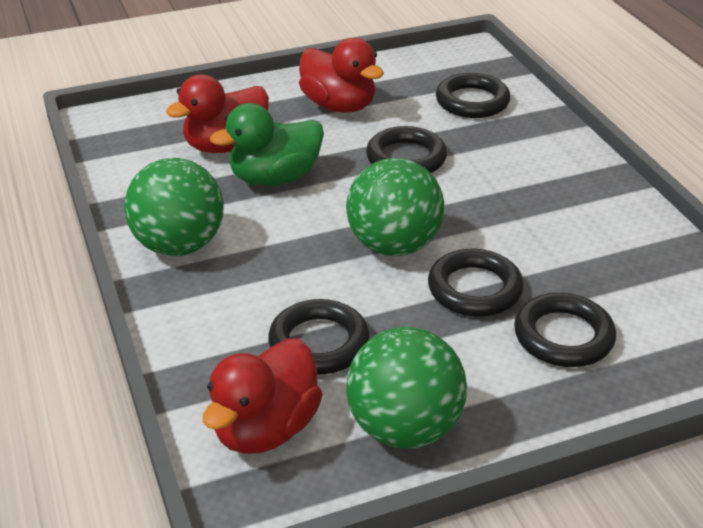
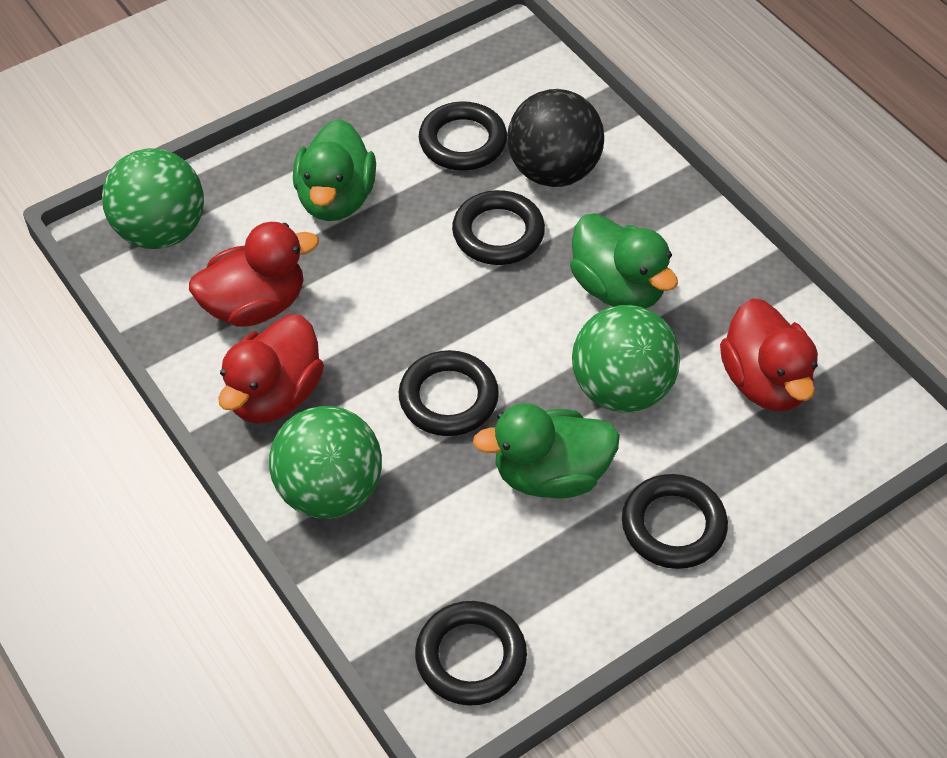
black ball: none = 0 -> [507,89,604,187] = 1
green duck: [210,103,324,186] = 1 -> [293,119,376,221] [473,403,620,499] [570,213,678,309] = 3

